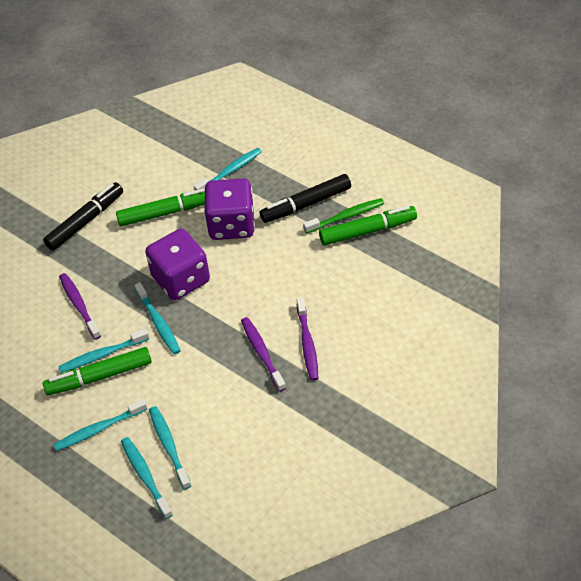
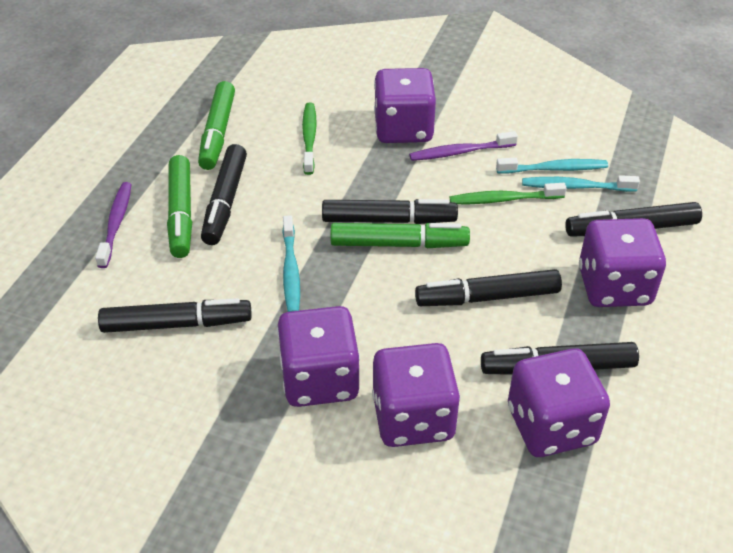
black marker: [43,182,123,251] [260,174,351,223] = 2 -> [98,298,252,333] [201,144,247,245] [322,199,458,224] [415,269,562,306] [481,342,639,375] [565,202,702,237] = 6
green toothbrush: [303,198,384,234] = 1 -> [302,102,317,175] [450,183,567,204] = 2
purple dice: [145,229,210,300] [204,178,255,240] = 2 -> [277,306,360,407] [372,343,460,447] [374,68,436,143] [508,348,610,457] [579,218,666,307] = 5
purple toothbrush: [59,273,101,340] [241,317,286,392] [297,297,318,381] = 3 -> [95,182,132,268] [409,131,518,161] = 2
turquoise toothbrush: [54,399,147,451] [58,328,149,373] [121,437,173,519] [134,282,181,355] [149,406,191,490] [193,148,262,191] = 6 -> [283,215,300,312] [496,158,608,174] [522,175,640,192] = 3

